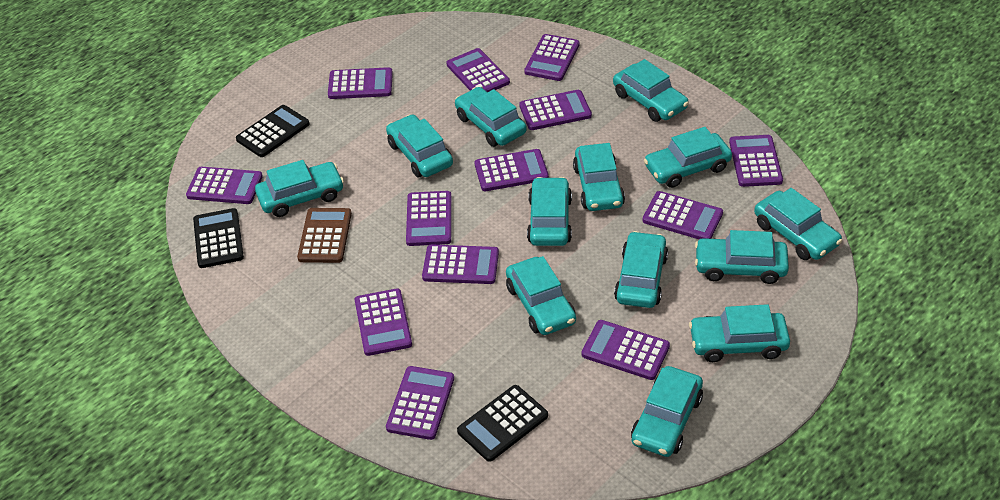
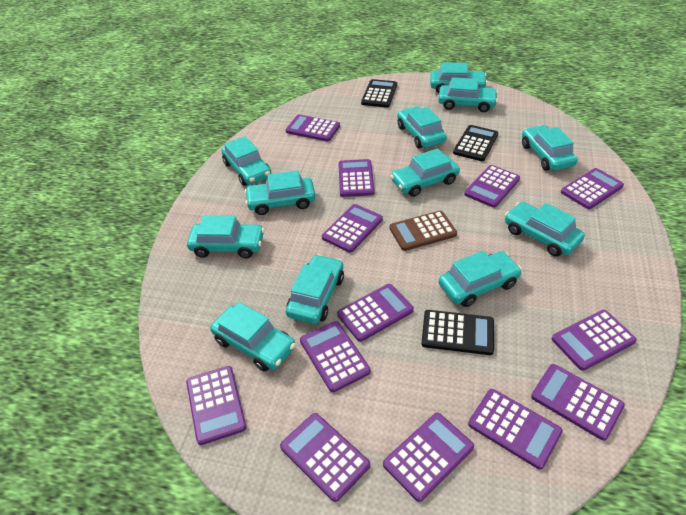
turquoise car: [255,160,344,217] [386,114,453,177] [455,87,527,147] [506,256,576,335] [527,177,572,246] [573,143,625,211] [613,59,689,122] [614,231,668,308] [631,366,703,457] [644,127,732,188] [689,304,790,362] [695,230,789,284] [754,188,842,260] = 13 -> [187,216,264,258] [210,302,296,371] [221,136,271,186] [244,171,316,215] [286,254,344,324] [390,148,460,197] [397,106,447,148] [430,62,487,93] [438,77,498,112] [438,251,522,307] [505,202,585,257] [522,125,578,171] = 12

